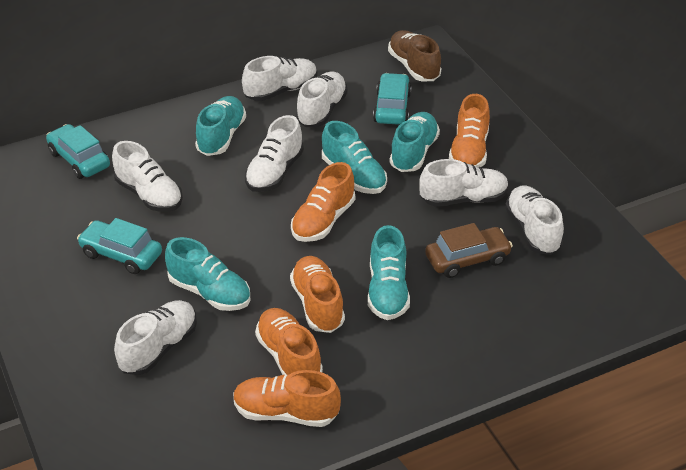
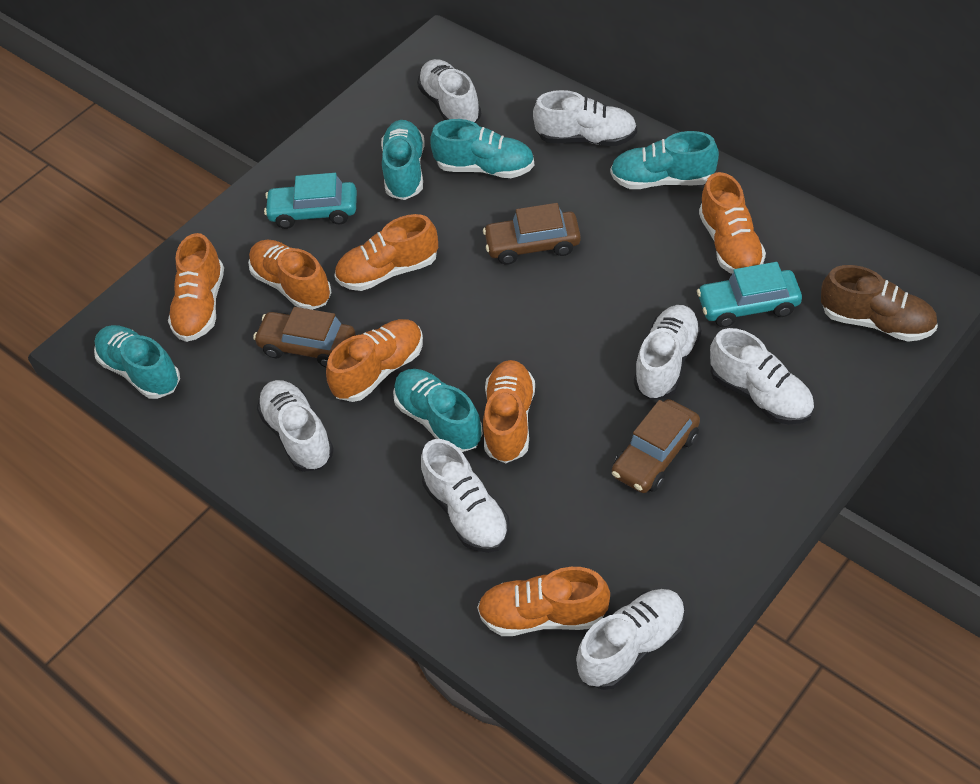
brown car: [425,223,513,278] = 1 -> [253,307,356,367] [483,203,581,265] [612,399,700,493] = 3
orange shoe: [233,370,341,427] [255,308,323,375] [290,256,345,333] [291,162,355,242] [449,94,490,168] = 5 -> [168,233,224,342] [248,240,331,310] [326,319,423,402] [335,214,438,291] [477,567,610,636] [483,360,535,463] [699,172,766,274] = 7
turquoise car: [46,124,110,179] [77,218,162,274] [373,73,412,125] = 3 -> [264,173,357,229] [697,262,802,327] = 2

